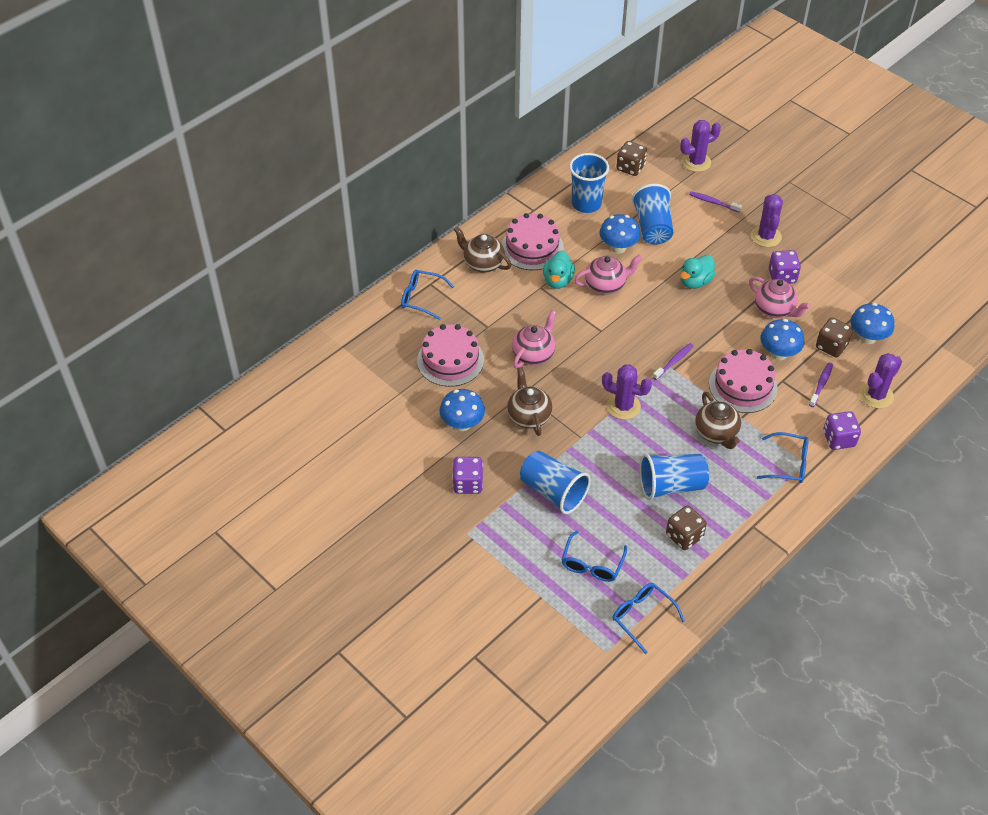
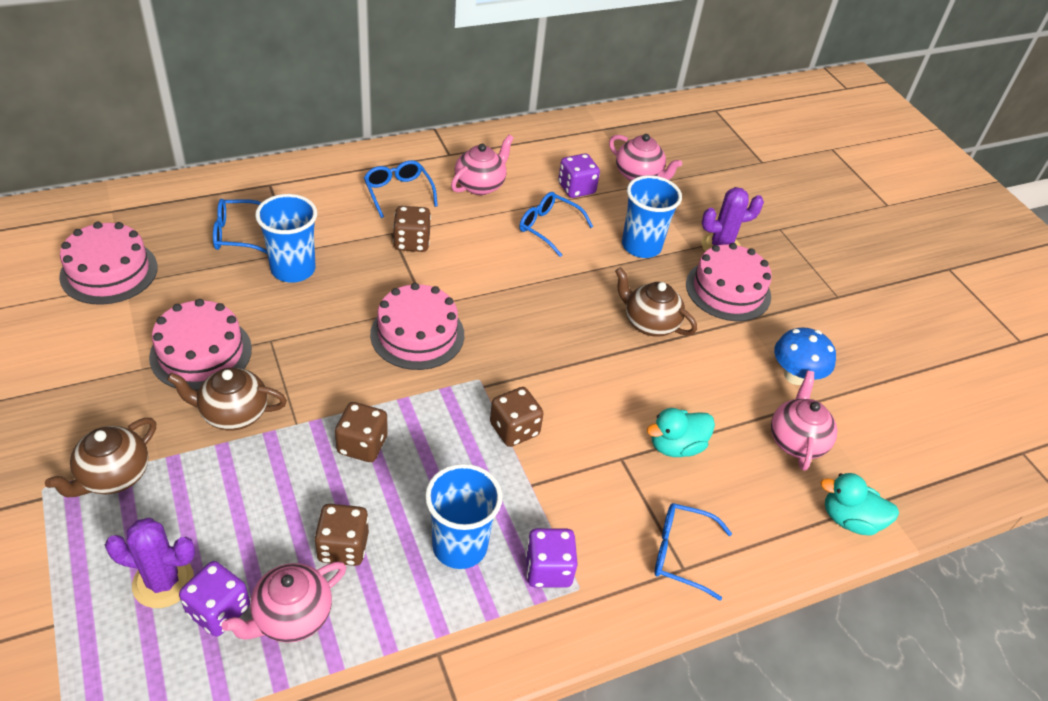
blue cup: [520,451,591,514] [569,153,609,213] [632,184,673,245] [639,453,709,500] = 4 -> [255,194,317,283] [425,464,502,569] [622,175,682,258] = 3
blue mushroom: [439,389,485,431] [600,214,640,254] [760,319,804,360] [851,303,894,344] = 4 -> [774,327,836,385] = 1
brown dice: [616,141,647,176] [666,505,707,550] [816,318,853,358] = 3 -> [314,504,369,566] [335,402,388,462] [393,206,431,252] [490,387,544,447] = 4
pink cake: [417,324,484,387] [501,213,564,270] [709,349,778,413] = 3 -> [59,221,158,305] [149,299,252,391] [370,283,464,370] [686,243,772,321] = 4
pink teapot: [512,310,556,368] [574,255,642,295] [749,277,811,318] = 3 -> [222,562,346,643] [451,135,514,195] [609,134,682,181] [771,371,837,471] = 4
purple cactus: [602,365,652,420] [680,120,721,172] [751,194,783,247] [860,353,902,408] = 4 -> [105,518,195,608] [701,187,764,252] = 2
purple toothbrush: [653,343,694,380] [689,191,742,212] [809,363,833,407] = 3 -> none = 0

